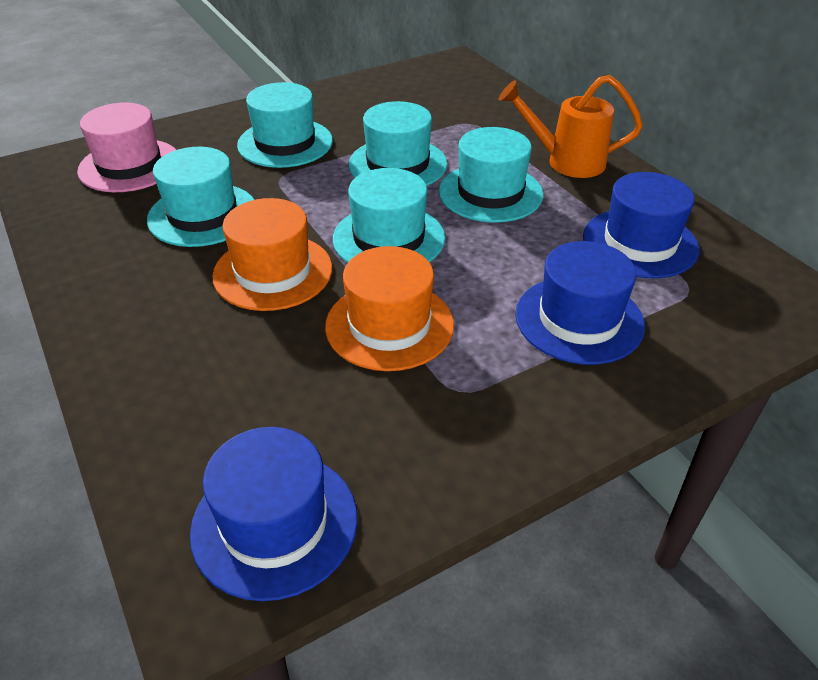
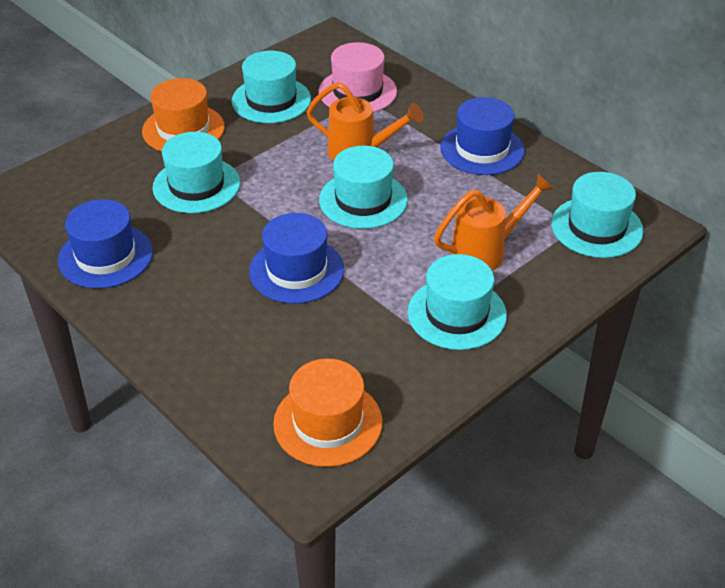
orange watering can: [499,75,643,178] = 1 -> [306,82,423,161] [434,174,554,271] = 2

